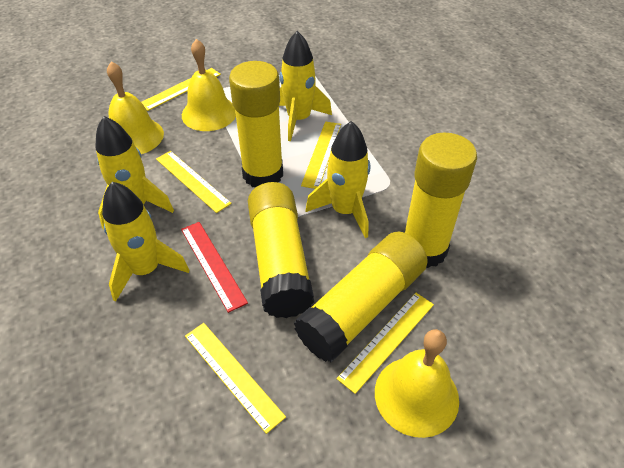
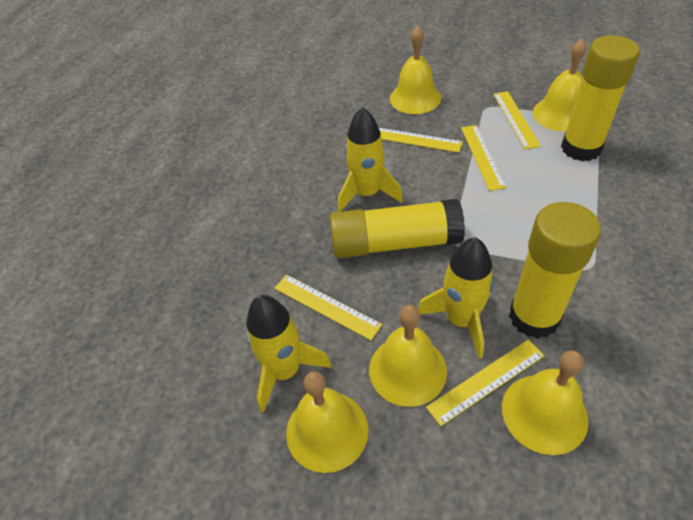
red ruler: [181,222,248,313] = 1 -> none = 0
yellow bell: [107,61,164,154] [182,39,236,131] [375,329,459,438] = 3 -> [286,371,368,473] [369,305,447,407] [390,26,441,114] [502,350,589,455] [533,39,587,132] = 5
yellow glue stick: [229,61,283,187] [248,182,314,318] [294,231,428,362] [404,133,477,268] = 4 -> [330,199,465,258] [509,202,601,339] [561,35,640,161] = 3
yellow rocket: [95,116,174,229] [102,182,189,302] [279,31,332,141] [305,121,370,238] = 4 -> [246,295,332,413] [338,107,403,212] [418,237,494,358] = 3

